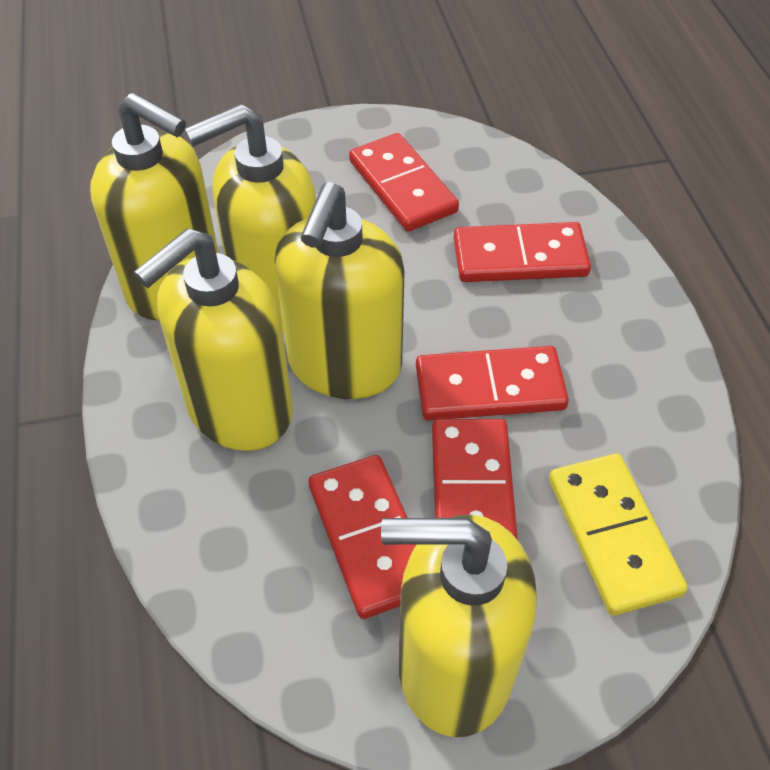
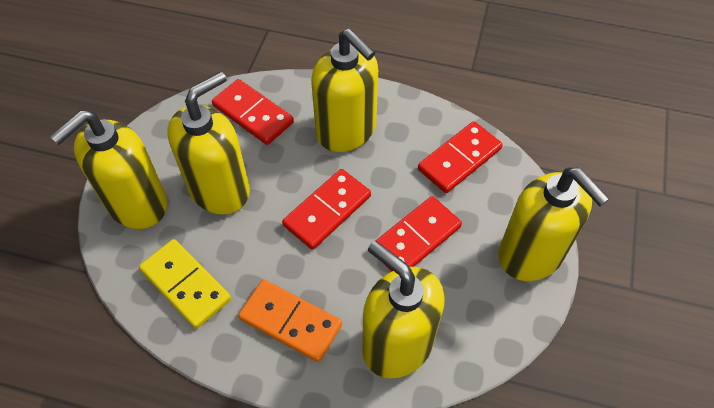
orange domino: none = 0 -> [238,279,342,362] = 1
red domino: [308,455,416,619] [349,133,459,231] [416,346,569,421] [432,419,518,540] [454,222,591,282] = 5 -> [212,79,294,145] [282,169,371,250] [376,196,462,271] [418,121,502,193] = 4

